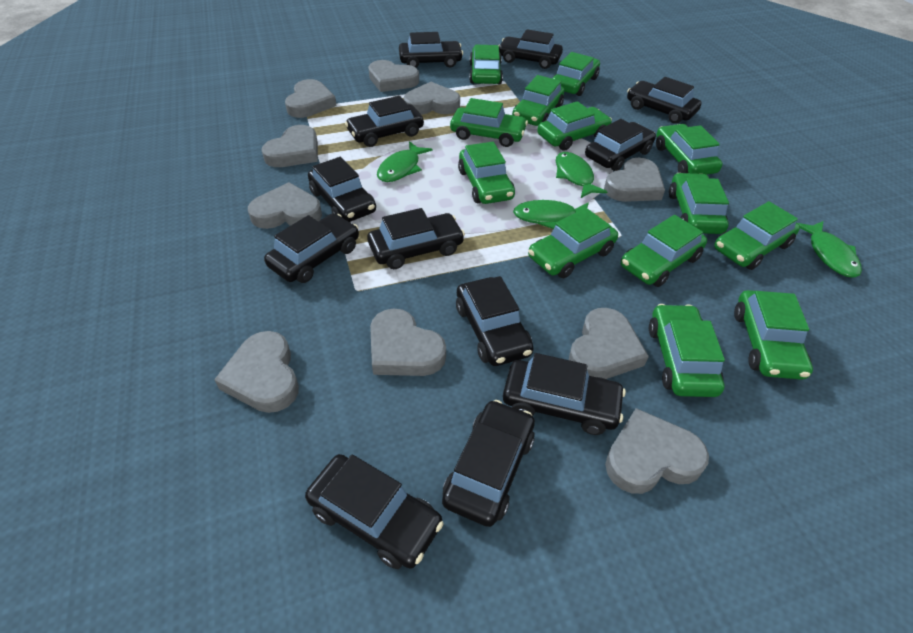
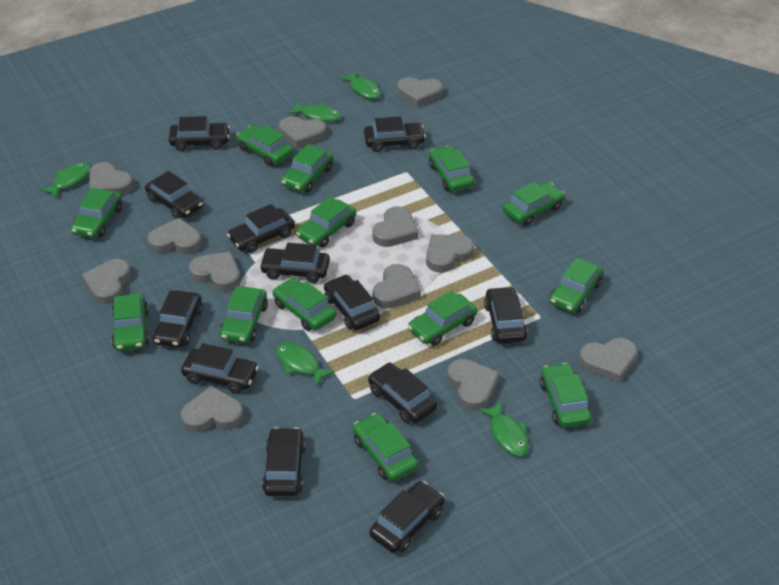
green fish: [377,141,432,182] [513,200,589,229] [556,152,607,198] [798,221,862,278] = 4 -> [40,162,91,199] [276,342,335,387] [288,102,342,122] [339,71,381,99] [478,401,529,456] = 5
grey heart: [214,331,299,413] [248,182,322,229] [262,125,318,167] [285,79,337,118] [368,60,419,92] [370,309,446,376] [404,82,460,115] [569,308,649,379] [604,158,665,202] [605,408,709,494] = 10 -> [82,259,131,304] [89,162,134,195] [148,218,202,254] [181,386,244,433] [189,251,240,291] [279,116,326,148] [372,206,418,247] [372,264,421,309] [397,77,443,107] [426,234,474,273] [447,359,500,411] [579,338,638,382] = 12

